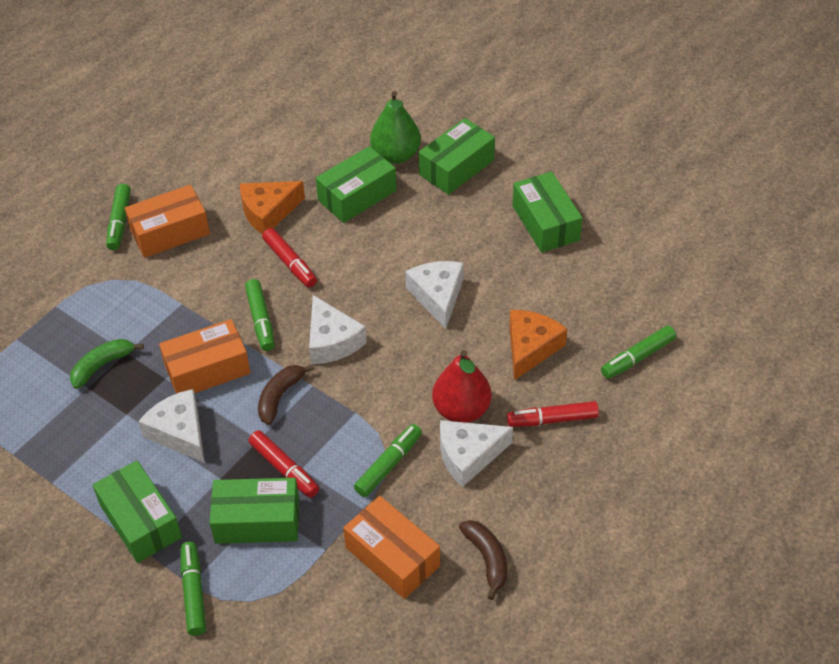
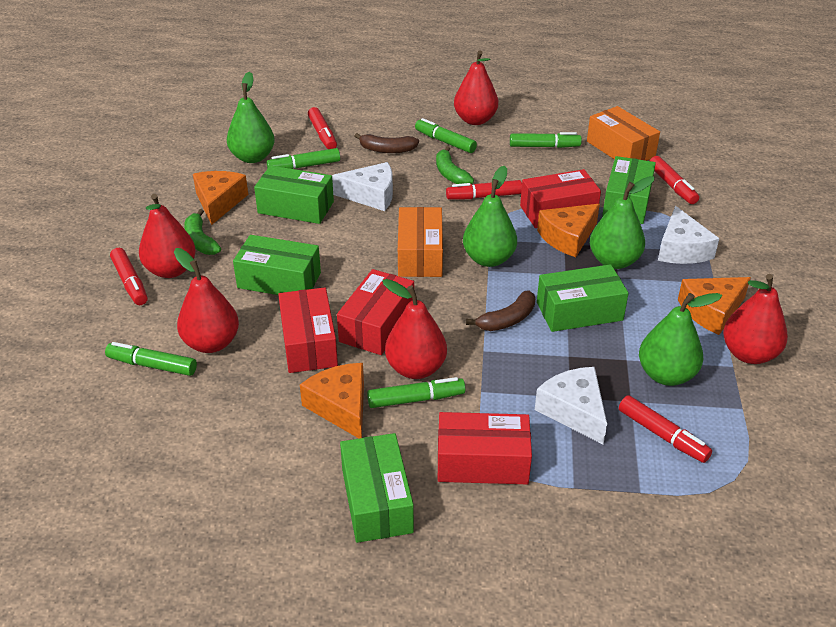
green banana: [70,339,144,389] = 1 -> [184,209,221,255] [436,146,474,184] = 2
green pear: [370,91,421,164] = 1 -> [227,72,275,163] [463,166,517,267] [590,176,654,269] [639,293,722,386] = 4
orange box: [125,185,210,258] [159,319,251,394] [343,496,440,599] = 3 -> [398,207,443,277] [587,106,660,161] = 2
orange cheese: [240,181,305,234] [509,310,567,380] = 2 -> [193,171,248,225] [300,363,364,438] [537,204,600,257] [678,277,751,335] = 4
red box: none = 0 -> [278,287,338,373] [337,269,414,355] [438,412,532,484] [520,169,601,228] = 4
red marker: [248,430,319,498] [262,228,317,288] [507,401,599,427] = 3 -> [110,248,148,305] [308,107,337,149] [446,180,522,200] [619,395,712,463] [650,156,699,204] = 5
red pear: [432,350,492,423] = 1 -> [139,194,196,278] [174,248,239,353] [382,279,447,379] [454,50,498,125] [723,274,788,364] = 5
white cheese: [138,389,205,463] [309,295,367,364] [405,261,464,328] [440,420,513,487] = 4 -> [332,162,393,211] [535,367,607,444] [658,206,719,264] = 3

